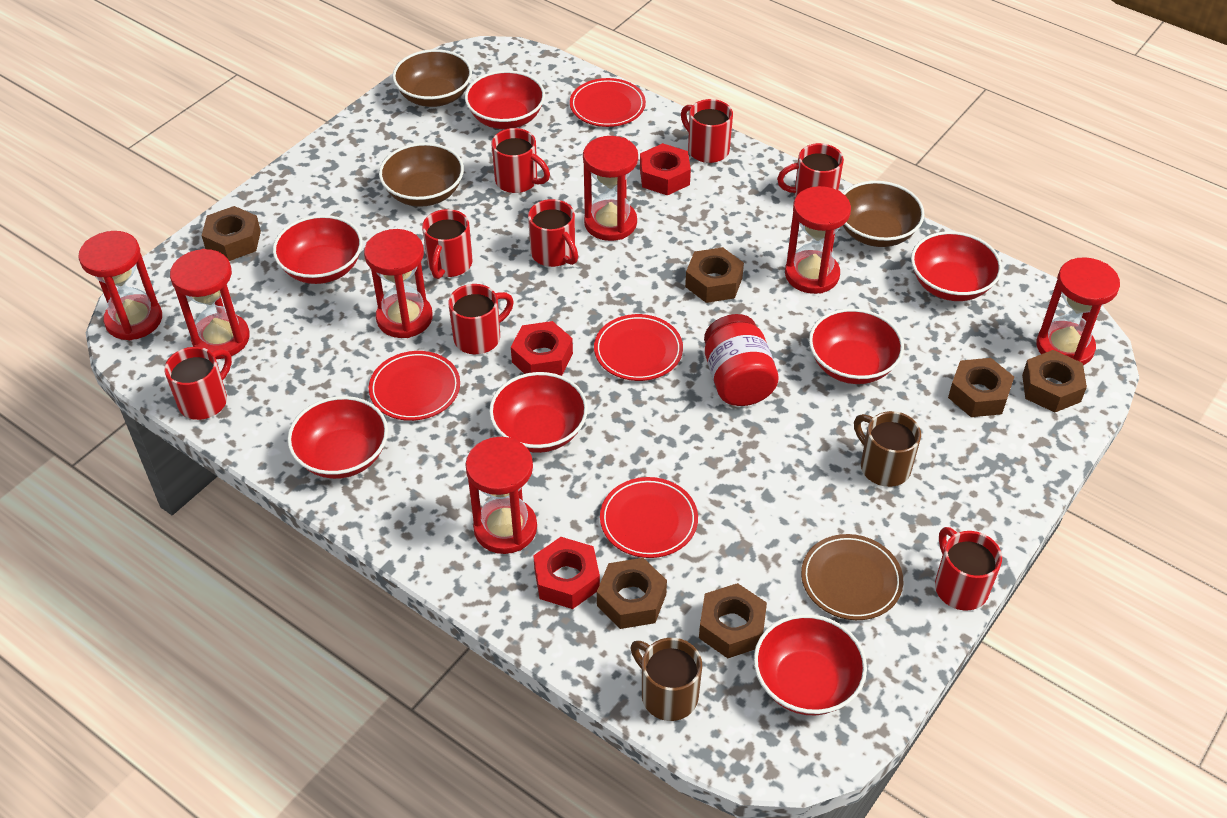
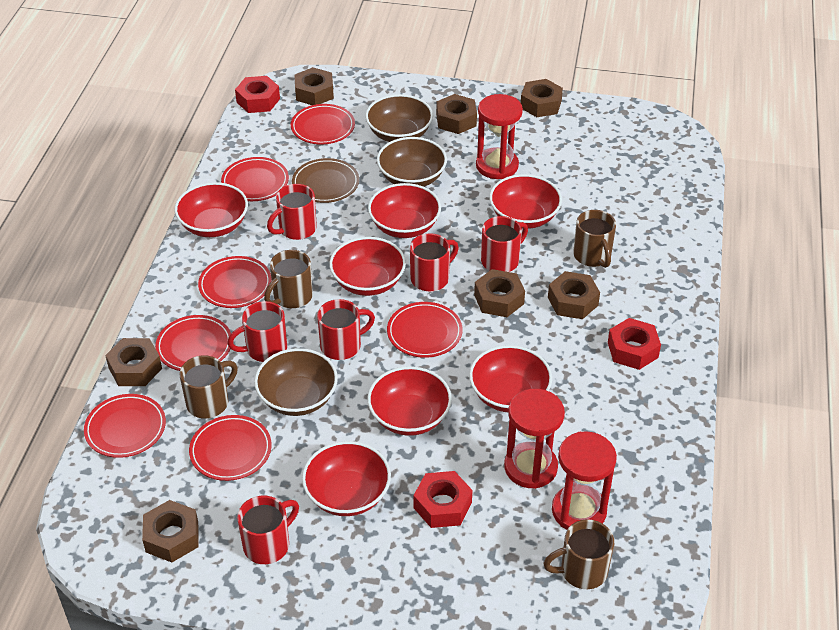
brown mug: [631,638,702,721] [854,411,921,487] = 2 -> [179,355,238,419] [264,250,313,308] [543,519,614,589] [573,210,616,268] = 4
brown nut: [201,206,261,261] [597,558,667,629] [685,247,744,303] [699,583,767,658] [948,358,1014,417] [1022,350,1087,412] = 6 -> [105,338,162,386] [142,500,198,562] [295,67,334,105] [436,94,477,134] [474,269,525,317] [521,79,563,117] [548,271,600,319] = 7
red hourglass: [79,231,162,340] [170,249,250,359] [364,229,433,338] [465,437,537,554] [583,136,638,241] [785,186,851,294] [1037,257,1120,365] = 7 -> [476,94,523,179] [504,389,565,489] [552,431,617,530] = 3
red jar: [704,314,779,406] = 1 -> none = 0
red mug: [164,347,232,420] [422,209,472,279] [448,284,514,354] [491,128,550,193] [528,199,578,267] [681,99,733,163] [777,143,844,197] [935,527,1002,611] = 8 -> [227,301,287,362] [237,496,299,564] [267,184,317,240] [317,299,375,360] [410,233,459,291] [481,216,528,272] = 6
red plate: [369,351,460,421] [570,78,646,127] [594,314,683,381] [600,477,698,558] = 4 -> [84,394,166,458] [155,315,231,371] [189,415,272,481] [198,256,272,308] [221,157,289,201] [291,104,355,144] [387,302,463,358] = 7

